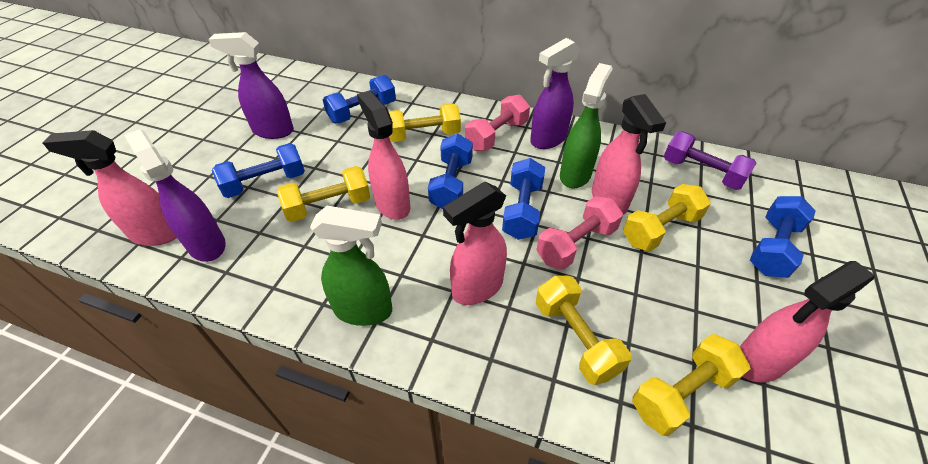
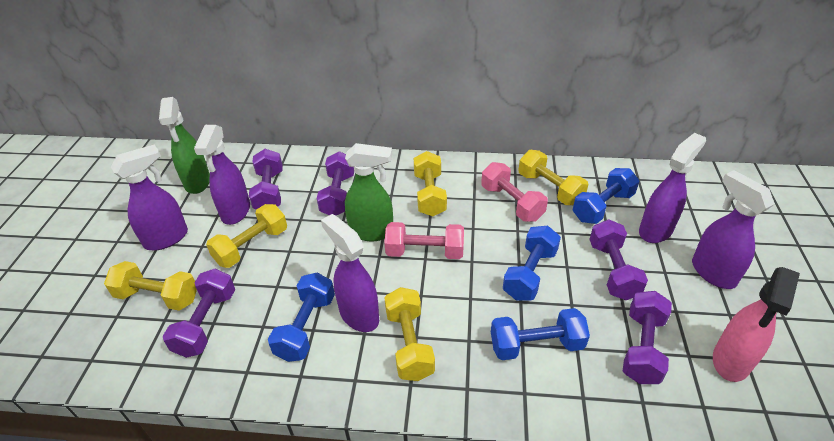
blue dumbbell: [212,143,305,198] [323,75,396,123] [428,134,473,209] [502,158,545,240] [750,196,816,278] = 5 -> [268,273,335,362] [491,308,590,360] [503,226,561,301] [573,168,640,224] = 4
pink spray bottle: [43,130,177,246] [357,90,410,220] [443,182,507,305] [592,94,666,215] [739,261,875,383] = 5 -> [713,267,800,382] = 1
purple dumbbell: [664,131,757,190] = 1 -> [163,269,235,358] [249,149,283,209] [317,151,354,215] [589,219,648,300] [623,291,672,384] = 5
purple spray bottle: [125,129,226,262] [208,32,294,139] [530,38,580,149] = 3 -> [111,145,188,251] [194,125,250,225] [321,214,379,332] [639,133,706,243] [692,170,775,289] = 5

